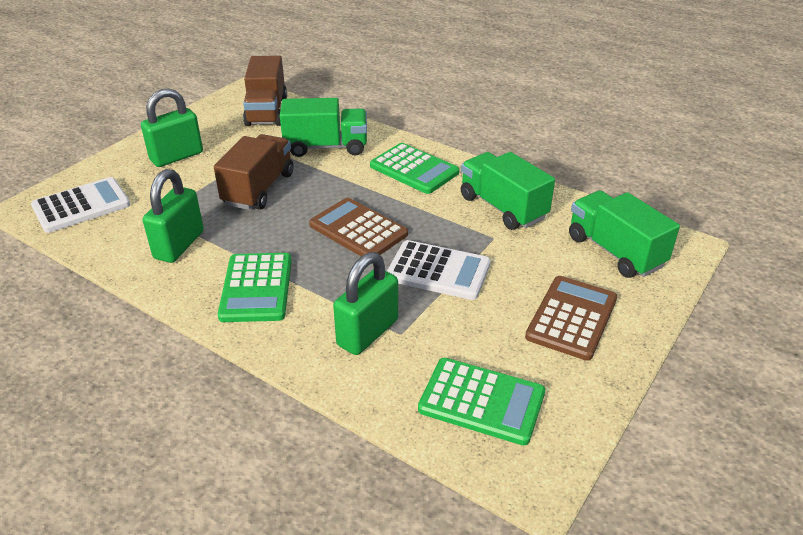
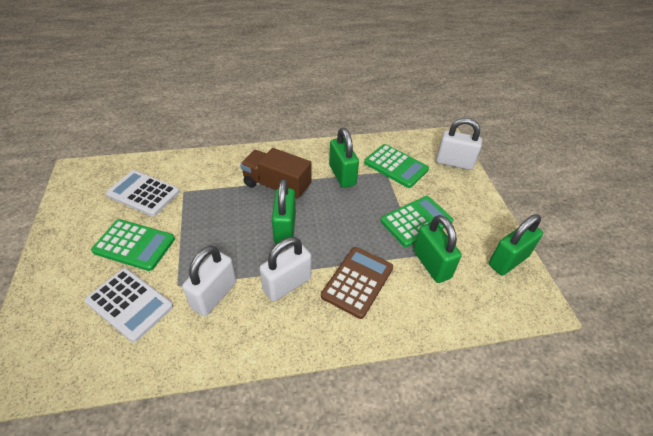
brown calculator: [309,198,408,256] [525,276,617,361] = 2 -> [321,247,393,319] = 1
brown truck: [214,134,294,210] [243,56,287,126] = 2 -> [240,148,312,199] = 1
green padlock: [141,88,203,167] [143,169,204,263] [333,252,398,355] = 3 -> [272,179,296,244] [329,128,359,188] [414,215,462,283] [489,214,543,275] = 4
green truck: [280,98,367,157] [461,152,555,230] [569,191,680,278] = 3 -> none = 0
white padlock: none = 0 -> [182,246,236,316] [260,237,311,301] [436,118,482,170] = 3

